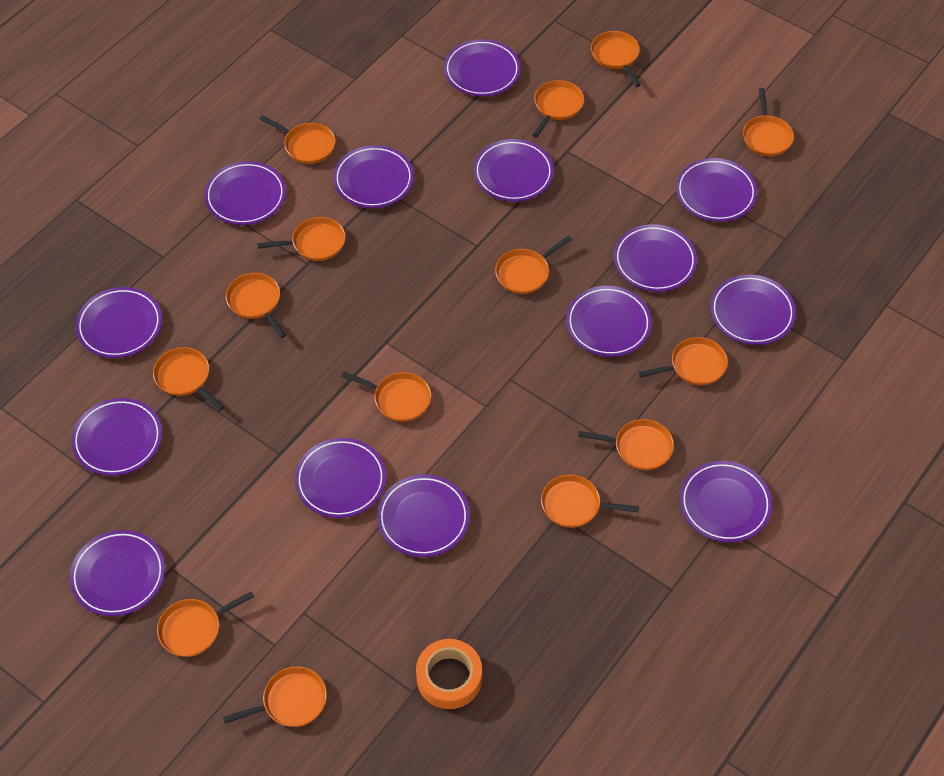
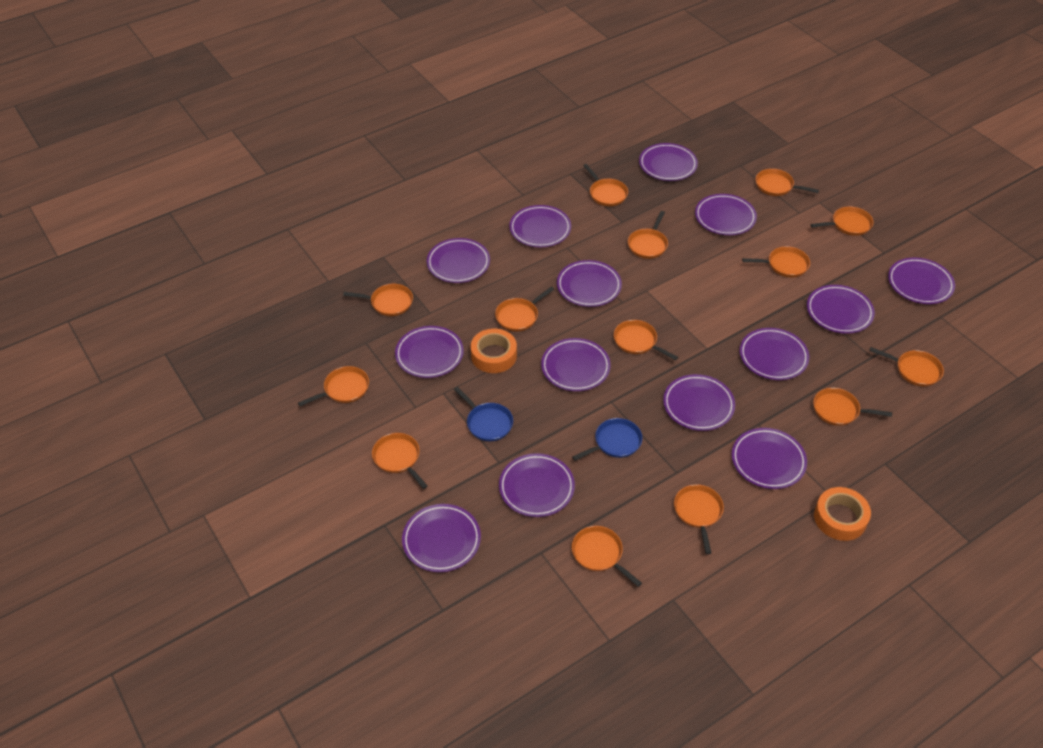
blue pan: none = 0 -> [454,387,513,441] [572,418,642,461] = 2
orange tape: [416,639,482,709] = 1 -> [471,329,517,373] [814,487,871,541] = 2

